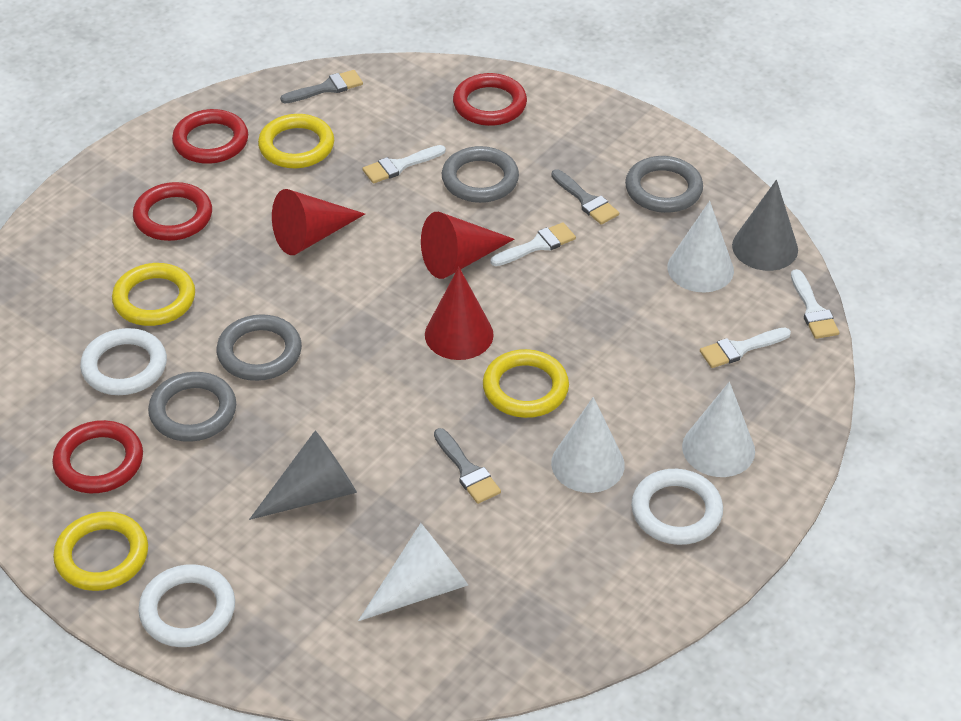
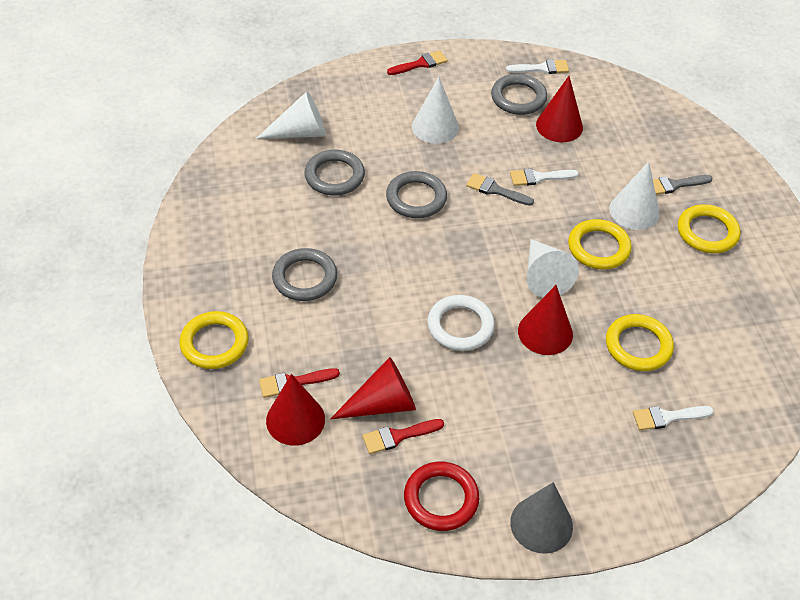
grey brush: [280,70,363,103] [434,428,501,504] [551,170,619,225] = 3 -> [466,173,534,206] [653,175,713,195] = 2
grey cone: [249,430,357,520] [732,180,798,271] = 2 -> [510,482,573,554] = 1
red brush: none = 0 -> [259,368,340,398] [363,419,444,454] [387,50,447,75] = 3
red cone: [272,189,365,255] [421,212,514,279] [425,267,494,360] = 3 -> [266,374,325,446] [330,357,416,419] [518,285,573,355] [536,76,583,142] = 4
red ring: [52,420,143,493] [133,182,212,241] [172,109,248,164] [453,73,527,126] = 4 -> [404,462,479,531] = 1
white brush: [362,145,446,184] [491,222,576,266] [700,328,791,368] [791,269,839,339] = 4 -> [506,59,569,74] [510,168,579,186] [633,406,714,430] = 3
white ring: [80,328,167,395] [138,564,235,647] [631,469,723,545] = 3 -> [427,295,495,351] = 1

